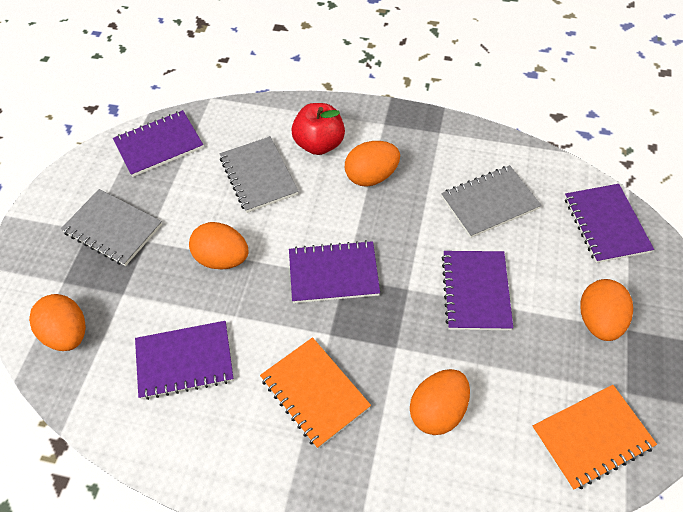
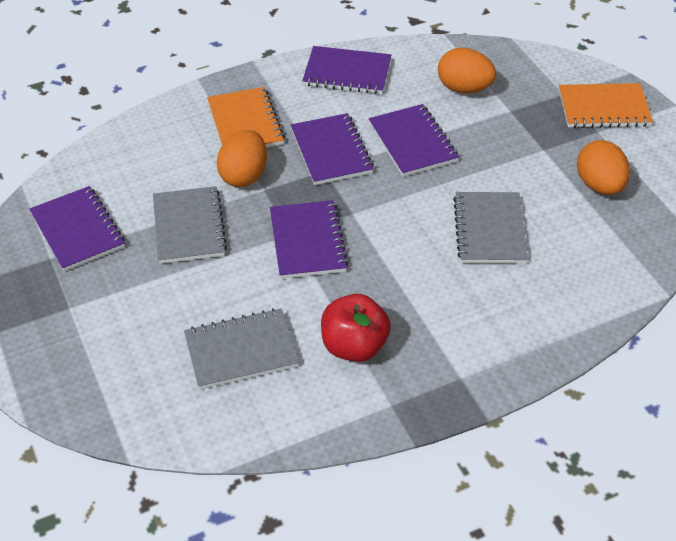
orange egg: [29,294,86,351] [189,222,249,269] [345,141,400,187] [410,369,470,435] [580,279,633,341] = 5 -> [217,130,267,187] [438,48,496,93] [577,140,630,195] = 3

